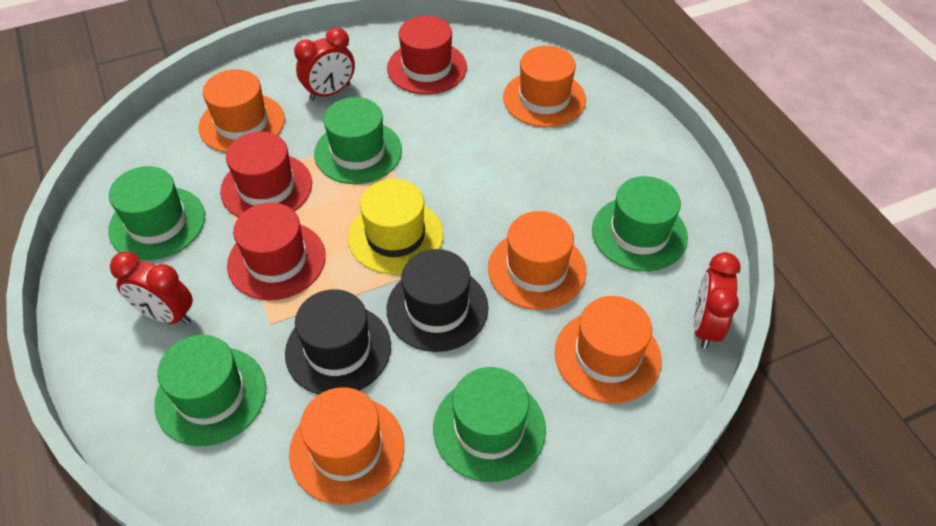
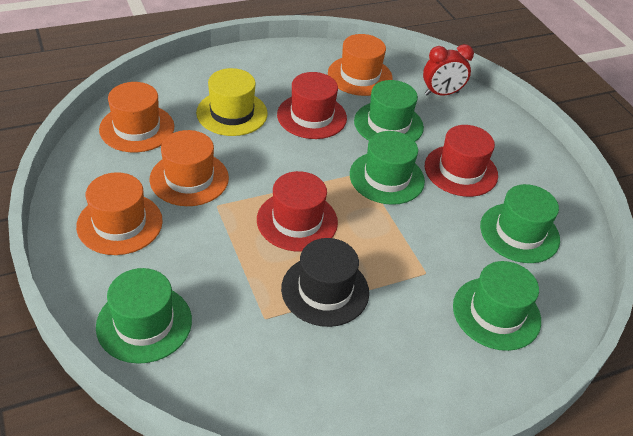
black hat: [285,289,391,395] [387,249,488,352] = 2 -> [281,238,369,327] = 1
orange hat: [199,69,285,153] [289,387,404,505] [488,211,586,310] [503,46,586,127] [555,296,662,403] = 5 -> [76,172,163,255] [99,82,174,152] [150,130,229,206] [328,34,393,96] = 4
red clock: [110,251,193,325] [294,28,355,101] [694,252,741,349] = 3 -> [423,44,474,95] = 1

